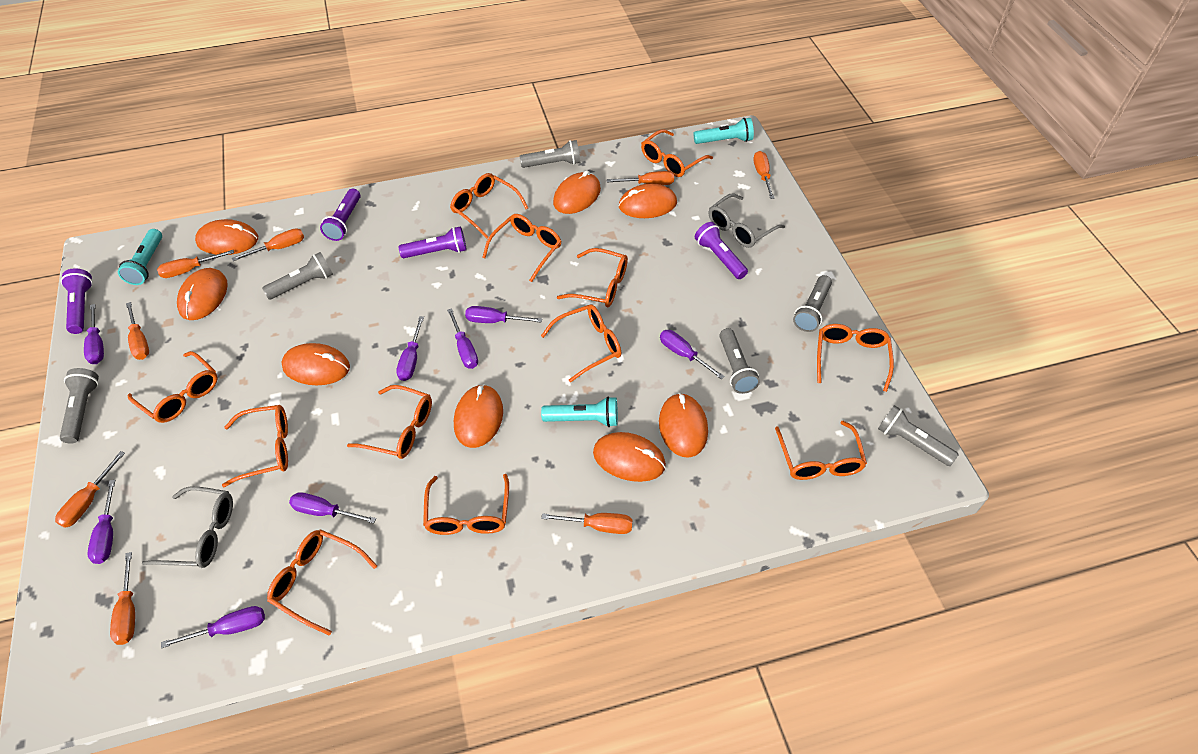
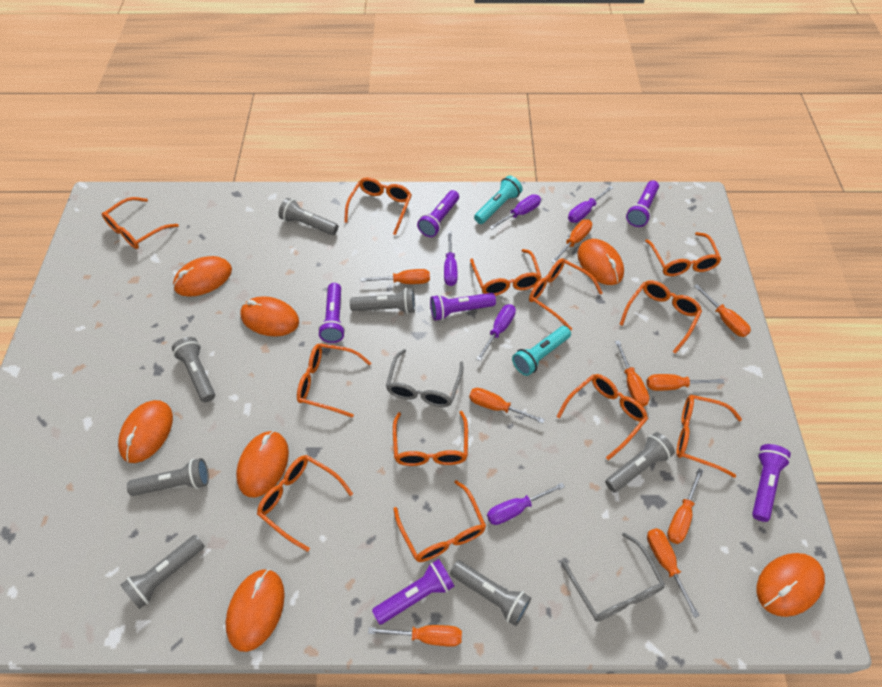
grey flashlight: [60,368,99,444] [262,252,333,299] [520,140,580,168] [719,328,760,394] [793,275,832,332] [878,405,959,466] = 6 -> [121,535,205,609] [127,458,209,496] [172,337,215,402] [278,198,338,235] [350,288,415,314] [450,560,531,626] [605,432,675,493] = 7
orange mouse: [177,268,228,320] [195,219,258,255] [281,343,350,385] [454,384,503,448] [553,170,601,214] [593,432,666,482] [619,184,677,218] [659,393,708,458] = 8 -> [118,400,173,463] [173,256,232,297] [226,569,285,652] [236,431,289,498] [240,296,299,337] [577,239,624,285] [756,553,825,617] = 7
orange screwdriver: [55,451,125,528] [110,552,135,645] [126,302,149,360] [157,250,234,278] [232,228,304,261] [541,513,633,534] [607,171,674,185] [753,151,775,199] = 8 -> [361,269,430,284] [368,625,462,647] [469,388,545,423] [551,219,592,264] [615,340,649,407] [647,374,724,391] [647,528,700,618] [667,468,703,544] [694,284,751,337] = 9
purple flashlight: [61,268,93,334] [320,189,361,241] [399,226,467,258] [695,222,748,279] = 4 -> [318,283,345,343] [372,559,454,624] [417,190,459,237] [430,293,496,321] [626,180,659,227] [752,444,791,522] = 6
purple screwdriver: [84,304,104,364] [88,480,115,564] [161,606,265,648] [289,492,376,523] [396,316,424,381] [447,308,478,369] [465,306,542,323] [660,330,725,379] = 8 -> [444,231,458,286] [476,304,516,361] [487,483,565,525] [489,194,541,229] [568,186,613,223] = 5
turquoise flashlight: [118,229,162,285] [541,396,618,427] [694,118,754,144] = 3 -> [474,176,523,224] [512,326,571,376] = 2

